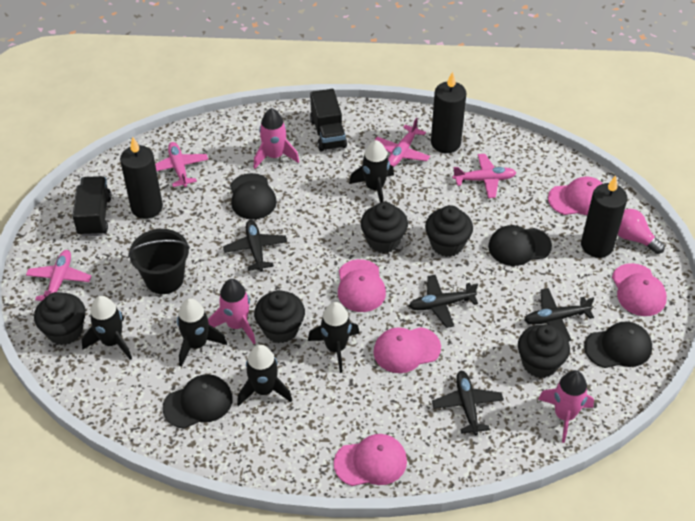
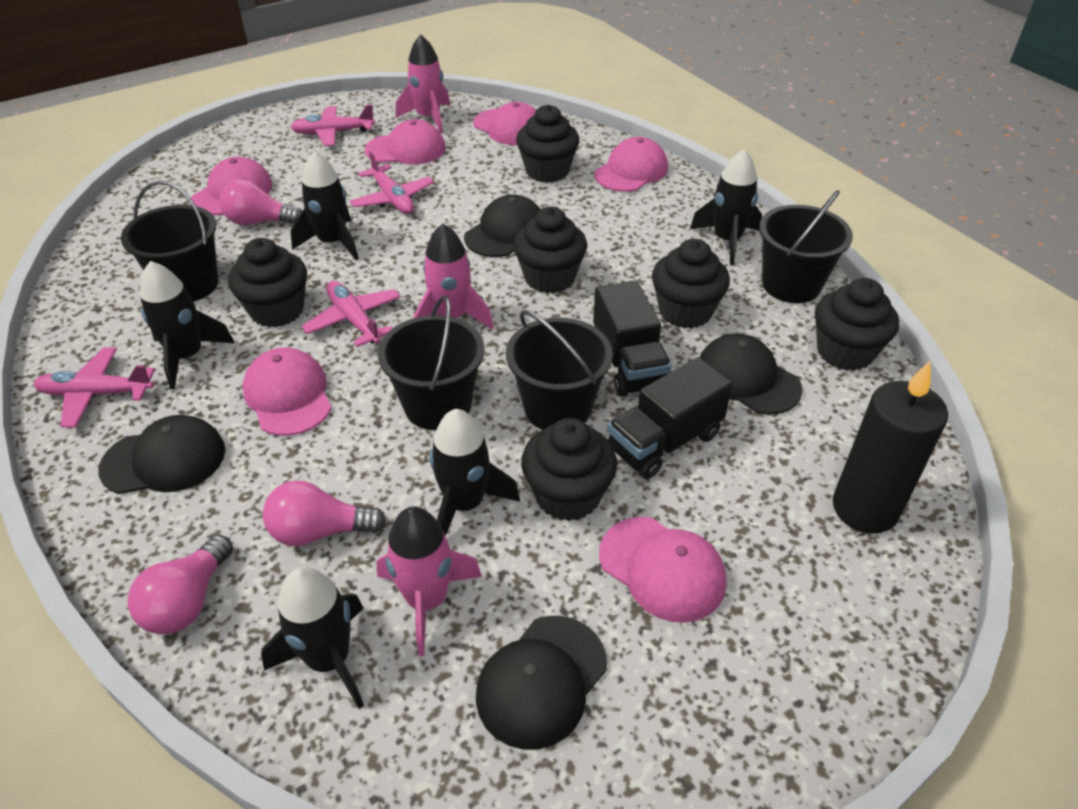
black bucket: [128,229,190,294] = 1 -> [121,181,218,302] [378,296,485,430] [506,310,613,430] [759,190,853,303] = 4
black candle: [120,137,163,219] [431,71,466,153] [581,175,628,258] = 3 -> [833,361,948,534] = 1
black cupcake: [34,292,86,345] [254,290,305,343] [361,202,408,253] [425,205,473,257] [518,324,570,378] = 5 -> [228,238,307,327] [513,207,587,294] [516,105,579,183] [521,418,617,521] [652,239,730,329] [815,278,899,371] = 6
black plane: [223,220,287,272] [409,275,478,328] [432,371,503,435] [524,288,594,341] = 4 -> none = 0
pink cap: [334,434,407,486] [338,259,386,312] [374,327,441,373] [548,177,603,215] [612,263,667,316] = 5 -> [191,157,273,216] [242,348,332,436] [365,119,446,165] [473,102,536,145] [594,137,668,192] [599,517,727,623] = 6
pink light bulb: [618,209,665,254] = 1 -> [127,535,233,634] [219,179,302,225] [263,481,386,546] = 3

